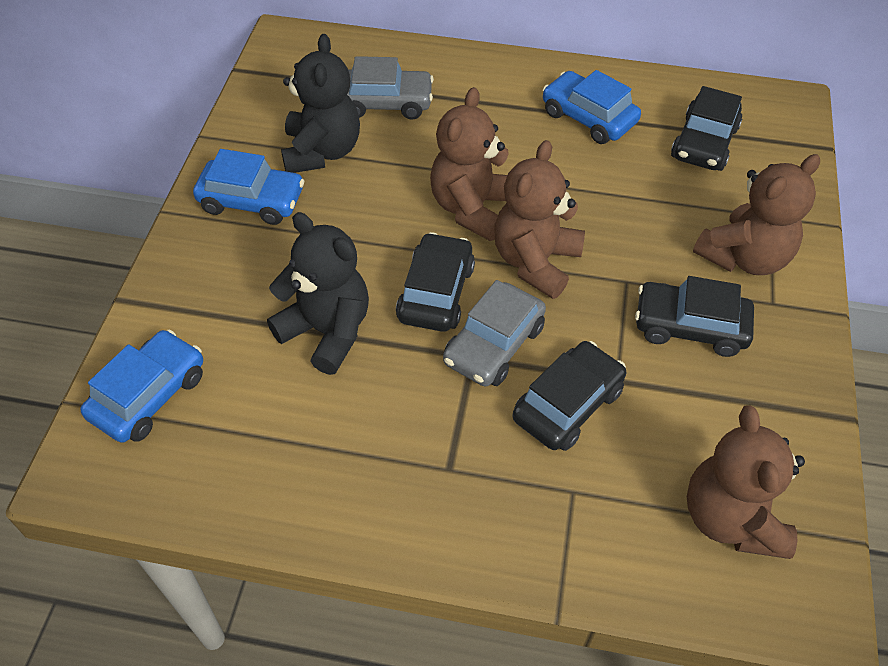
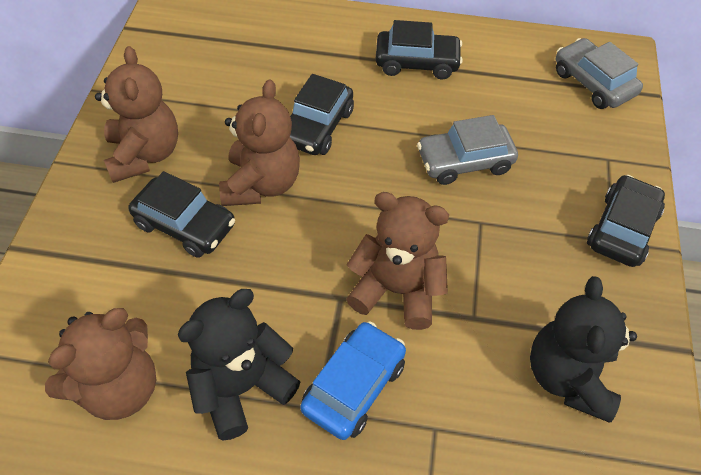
blue car: [80,330,203,443] [193,149,304,225] [543,70,641,144] = 3 -> [300,321,406,440] = 1

